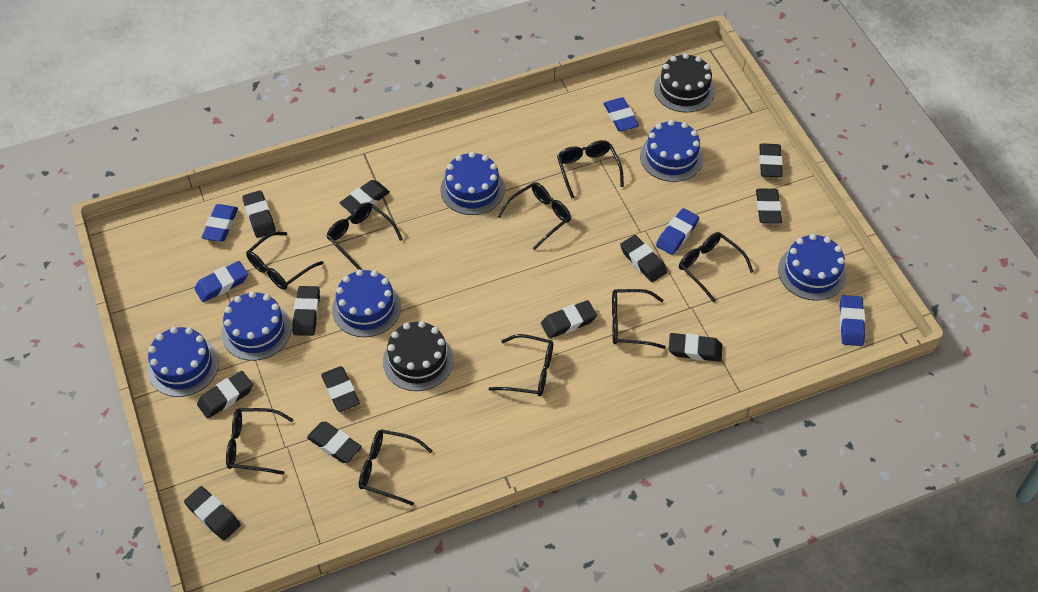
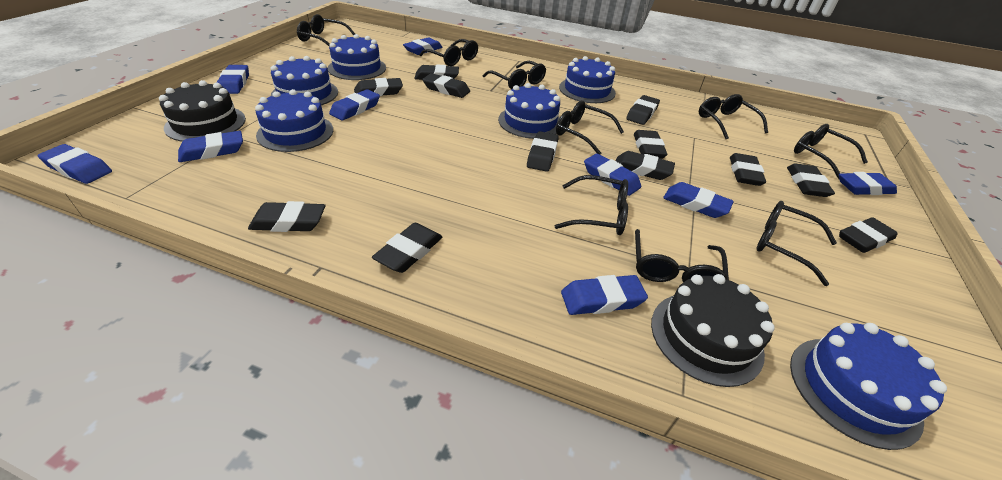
blue eraser: [194,261,248,302] [202,204,238,242] [604,97,639,132] [656,208,699,255] [840,295,865,346] = 5 -> [37,144,112,184] [178,131,243,162] [217,65,249,94] [329,89,380,120] [403,37,443,55] [561,275,648,315] [584,154,641,196] [663,182,734,218] [839,172,897,195] = 9

